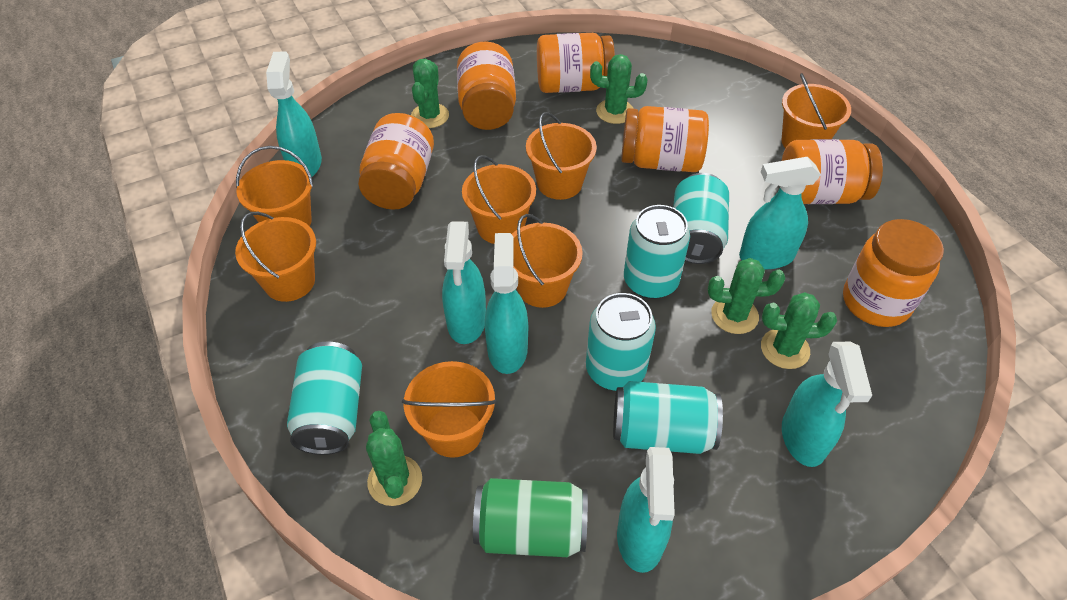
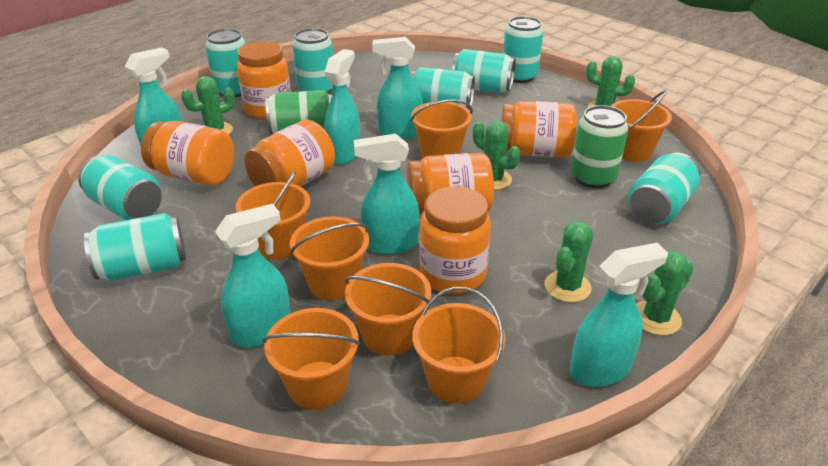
green can: [473,478,588,557] = 1 -> [265,90,332,133] [571,105,628,188] = 2
turquoise can: [287,342,362,455] [586,293,656,391] [613,381,723,454] [624,205,690,299] [673,173,729,264] = 5 -> [78,155,162,220] [84,213,186,281] [205,28,246,97] [292,28,333,94] [411,67,475,110] [452,49,515,93] [503,16,543,83] [628,152,700,224] = 8

